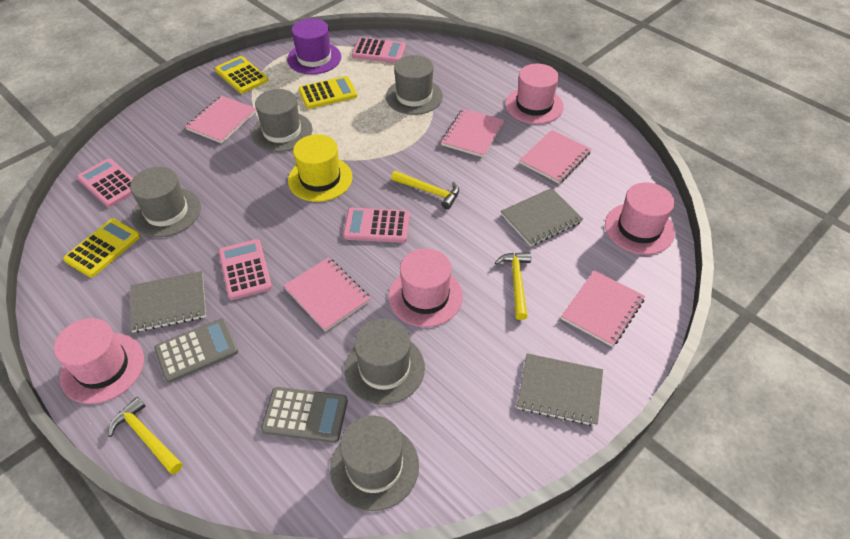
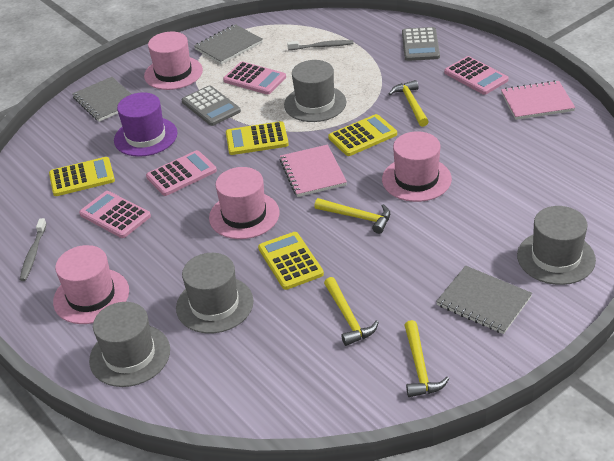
grey hat: [130,167,201,237] [252,89,312,152] [330,415,419,511] [344,319,425,405] [386,55,443,115] = 5 -> [89,302,170,387] [176,253,254,333] [284,60,346,122] [517,206,596,285] = 4
grey toothbrush: none = 0 -> [20,218,47,281] [287,40,353,50] = 2
pink notebook: [185,95,257,143] [283,257,371,332] [441,109,504,158] [519,130,592,184] [561,270,645,347] = 5 -> [279,144,347,197] [501,80,575,120] = 2
yellow calculator: [63,219,141,277] [215,56,268,94] [299,76,357,109] = 3 -> [49,157,115,196] [226,121,289,155] [258,232,324,290] [328,114,397,156] = 4
yellow hammer: [108,397,182,474] [391,171,459,209] [495,252,531,320] = 3 -> [314,198,390,234] [324,277,379,346] [389,80,429,127] [404,320,449,397] = 4
yellow hat: [288,134,353,202] = 1 -> none = 0

